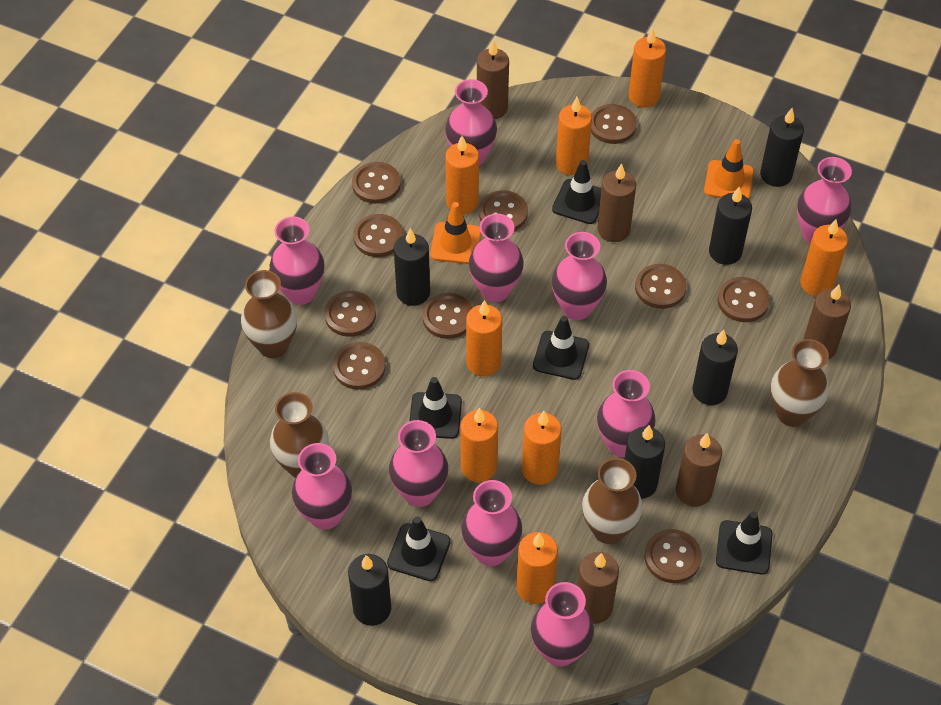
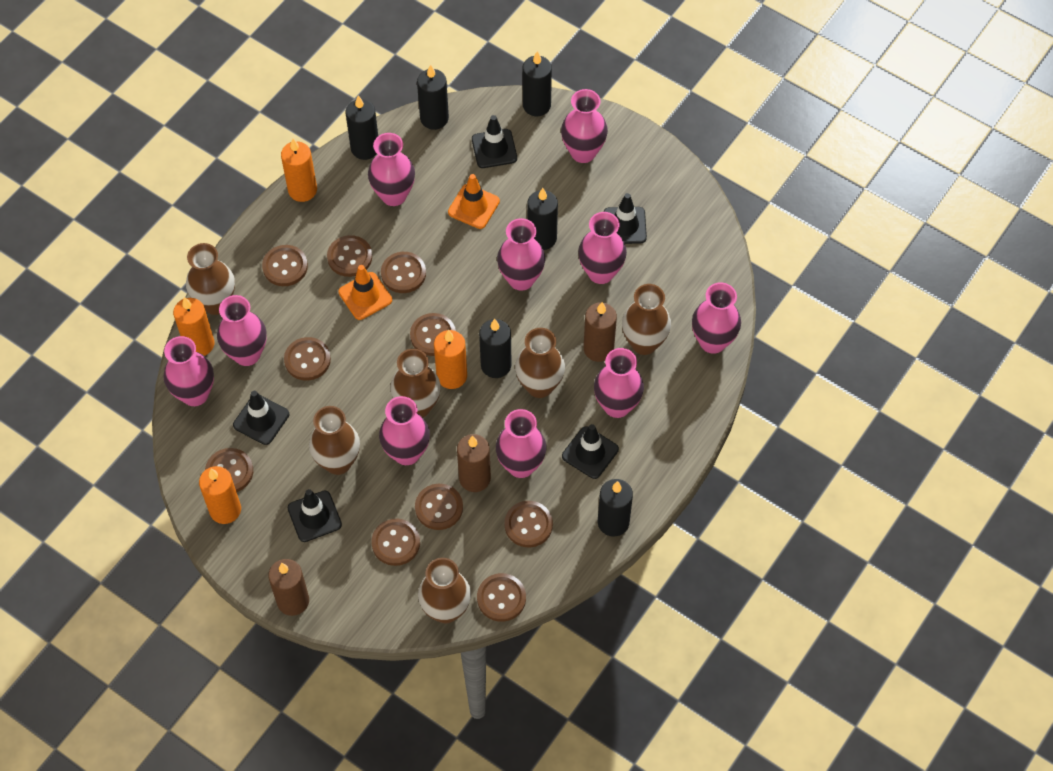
brown candle: [477,39,509,119] [577,552,619,624] [597,163,636,242] [676,433,722,507] [803,285,851,359] = 5 -> [268,559,309,616] [457,434,491,492] [584,302,617,362] = 3
brown vase: [241,270,297,358] [270,392,329,478] [582,458,643,544] [771,339,829,427] = 4 -> [186,243,235,315] [309,406,360,475] [391,349,441,418] [418,558,471,623] [515,328,565,398] [622,284,671,355] = 6
orange candle: [445,136,479,214] [460,408,498,482] [466,300,502,377] [516,532,558,604] [522,411,562,485] [556,97,592,176] [629,28,666,108] [801,219,848,296] = 8 -> [173,297,214,356] [199,466,241,524] [281,139,317,202] [434,330,467,389] = 4

